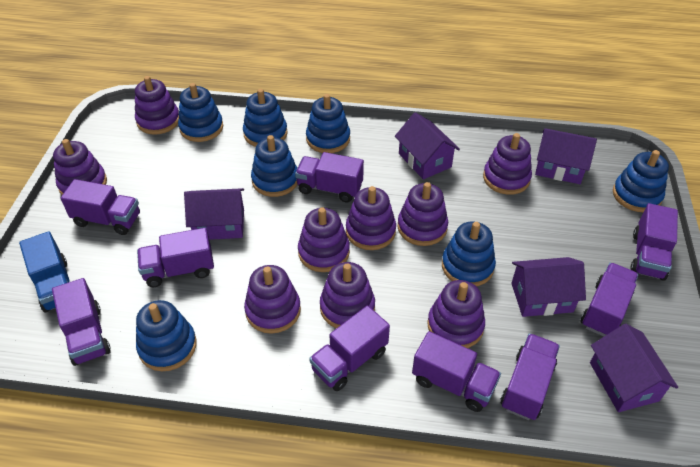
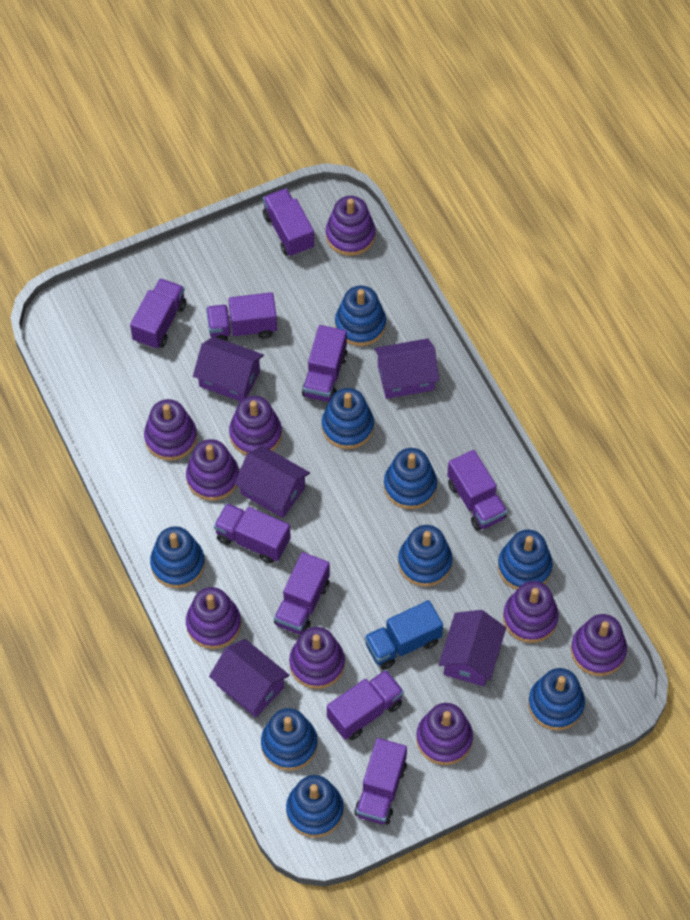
blue stacking toy: [136,300,197,371] [178,83,223,142] [243,89,288,147] [251,135,297,197] [306,94,350,153] [442,221,496,286] [613,150,669,212] = 7 -> [150,526,205,588] [261,708,318,771] [286,775,344,838] [322,388,374,449] [335,285,386,346] [384,448,437,509] [398,525,453,587] [498,530,553,590] [528,668,585,730] = 9

